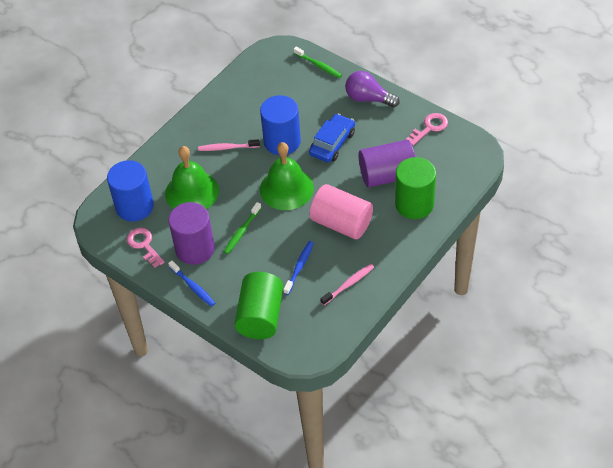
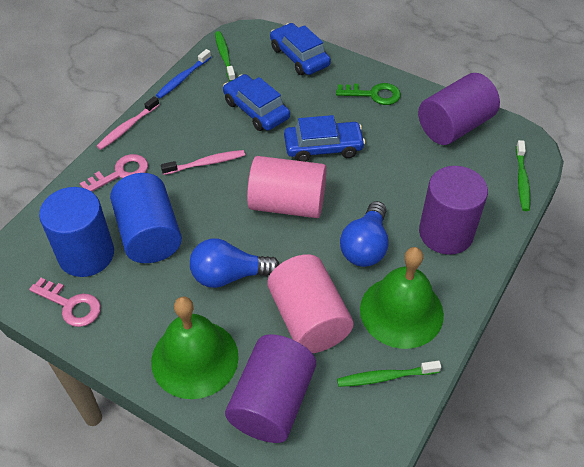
blue car: [309,113,355,162] = 1 -> [223,74,290,131] [270,23,331,75] [284,115,365,162] = 3
blue light bulb: none = 0 -> [190,238,280,288] [340,201,388,267] = 2
blue toothbrush: [168,261,215,307] [283,241,314,295] = 2 -> [156,49,211,99] = 1
green cylinder: [234,272,283,339] [395,157,436,219] = 2 -> none = 0
green key: none = 0 -> [336,83,401,105] = 1
green toothbrush: [224,202,261,254] [294,47,342,78] = 2 -> [215,31,236,81] [337,361,441,387] [516,140,530,211] = 3
pink cylinder: [309,184,373,239] = 1 -> [247,156,327,218] [267,254,354,353] = 2
purple cylinder: [168,202,215,265] [359,140,416,187] = 2 -> [225,334,316,443] [418,73,500,145] [419,166,488,255] = 3
purple light bulb: [345,71,400,108] = 1 -> none = 0

